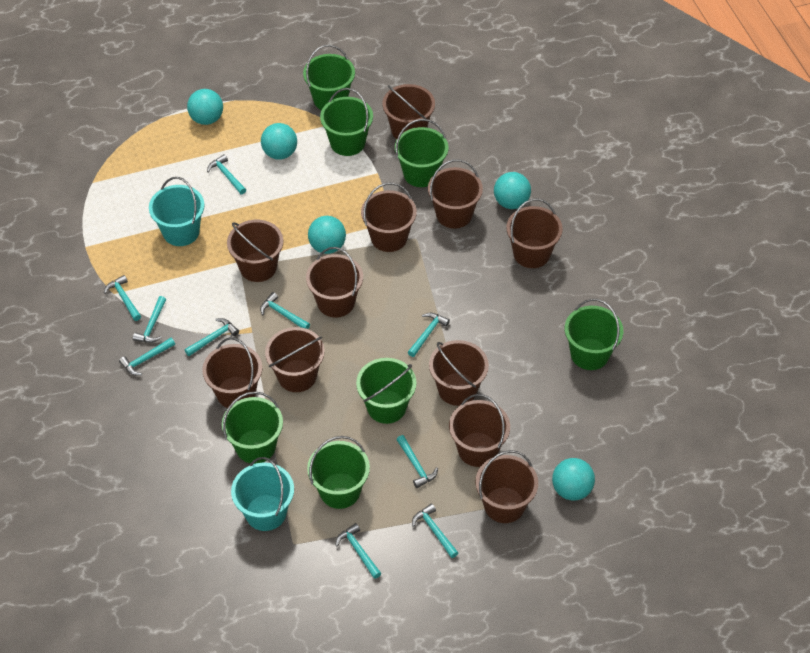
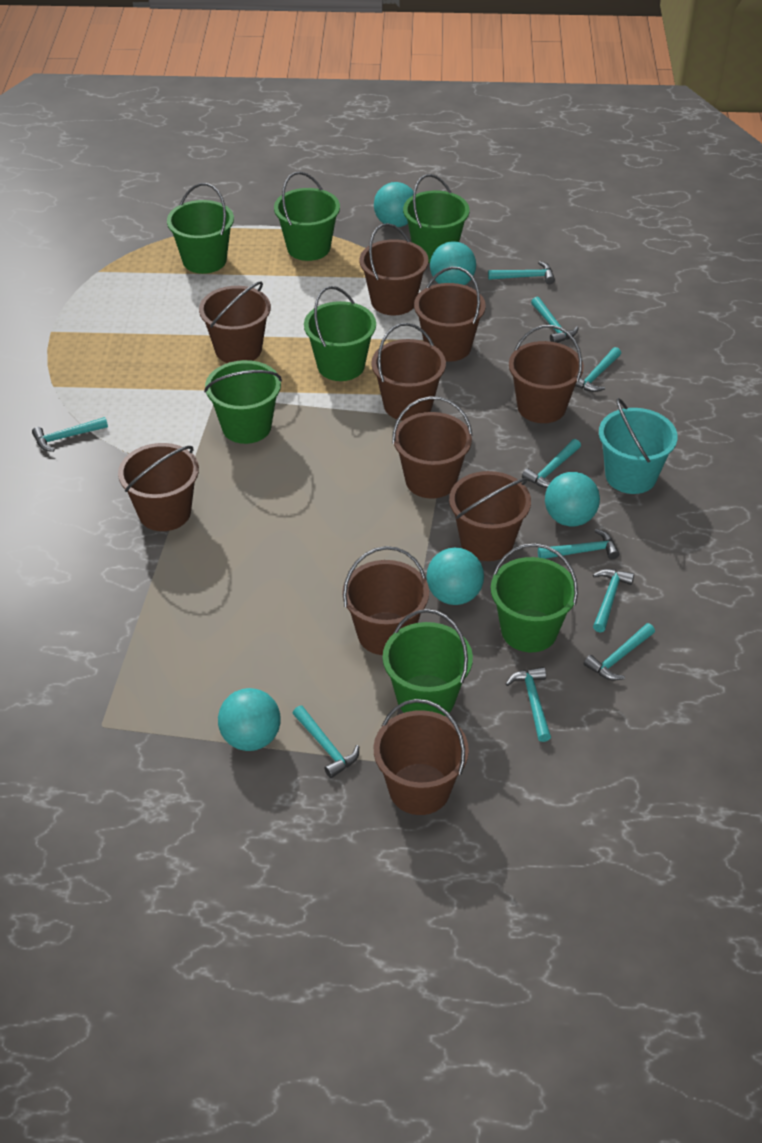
brown bucket: [202,337,262,408] [227,220,283,282] [265,327,325,392] [306,247,363,318] [361,182,417,252] [383,84,435,139] [428,159,483,229] [429,340,489,406] [449,394,510,467] [475,450,538,523] [506,198,563,268] = 11 -> [118,443,199,531] [199,282,271,363] [342,546,429,655] [360,223,428,315] [371,323,446,421] [374,699,469,815] [392,396,472,499] [414,266,486,362] [449,471,531,561] [509,325,584,423] = 10
turquoise bucket: [149,177,205,246] [231,457,294,531] = 2 -> [599,398,678,494] = 1

